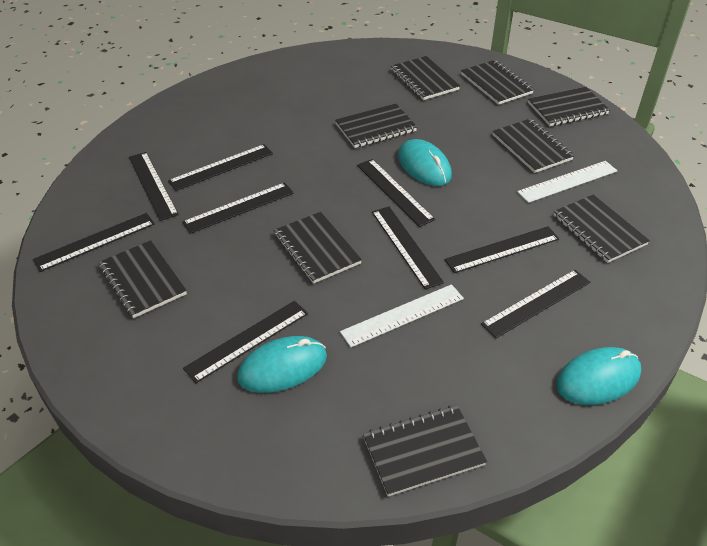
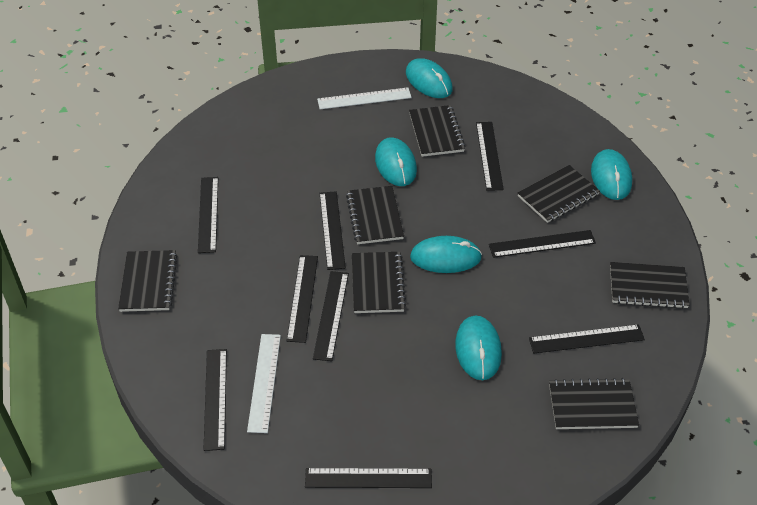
black notebook: [99,240,187,318] [274,212,362,284] [335,104,417,148] [363,405,487,497] [391,56,460,100] [461,60,534,105] [493,119,574,173] [528,87,610,126] [554,194,650,263] = 9 -> [118,250,177,312] [346,186,404,244] [352,252,406,313] [409,105,465,157] [518,165,600,223] [549,378,639,429] [610,262,689,309] = 7
turquoise mouse: [237,336,327,393] [398,139,452,186] [556,347,641,405] = 3 -> [375,137,417,186] [406,58,453,98] [410,236,482,273] [455,315,502,380] [591,149,632,200] = 5

